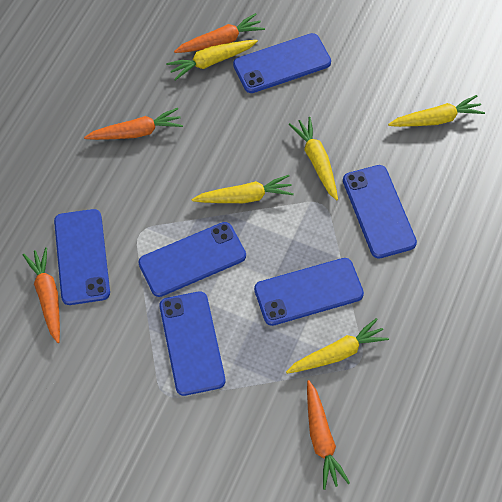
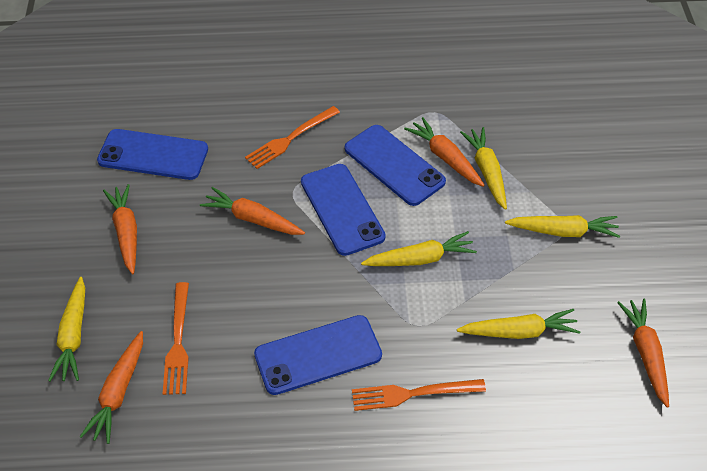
blue phone: [54,209,110,305] [138,222,246,297] [159,291,225,396] [233,33,331,93] [254,258,364,326] [343,165,417,259] = 6 -> [97,129,208,180] [254,315,382,395] [301,164,386,256] [345,125,446,206] = 4
orange carrot: [22,247,60,343] [84,108,183,140] [174,13,265,53] [307,380,350,490] = 4 -> [80,331,143,444] [103,184,137,274] [200,187,305,235] [404,117,485,187] [617,299,669,408] = 5
orange fork: none = 0 -> [163,282,189,395] [245,106,340,169] [352,379,486,411] = 3

